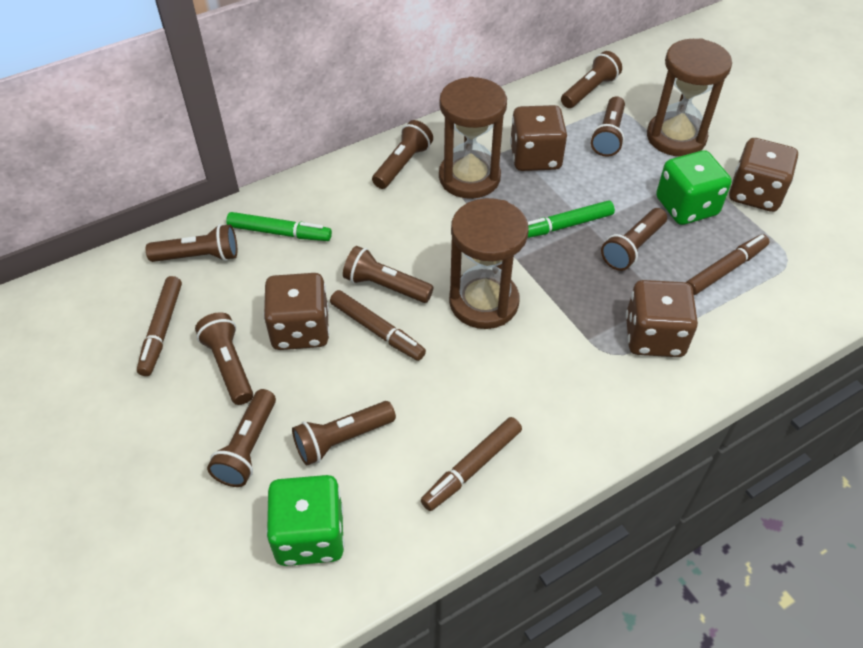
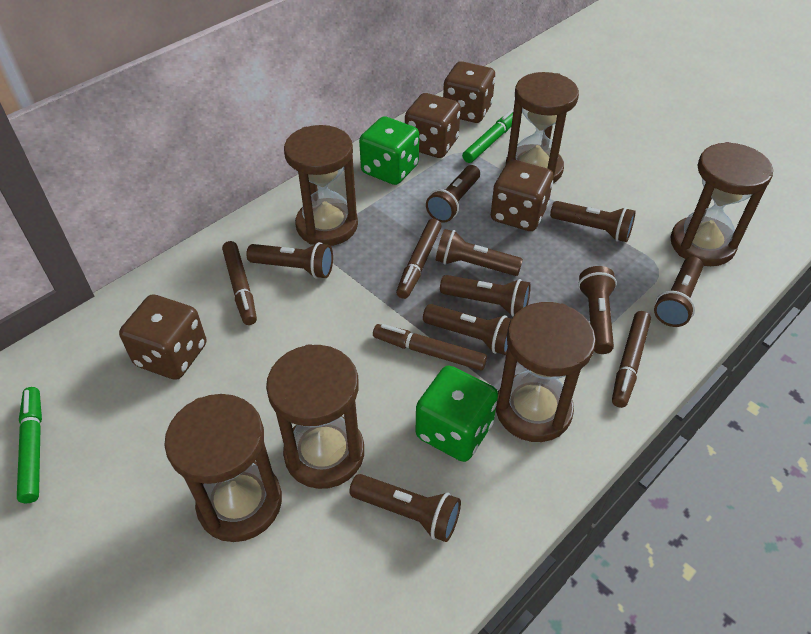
brown hourglass: [439,77,507,199] [449,198,528,329] [647,38,732,156] = 3 -> [164,394,282,542] [266,344,364,489] [284,125,358,246] [496,302,596,442] [506,72,579,183] [670,142,773,266] = 6

